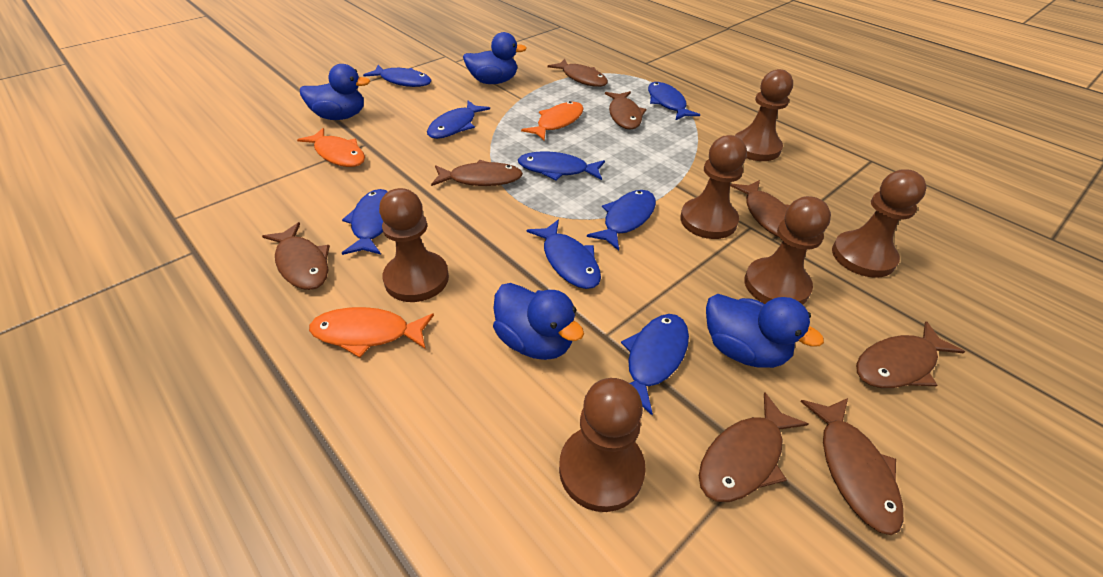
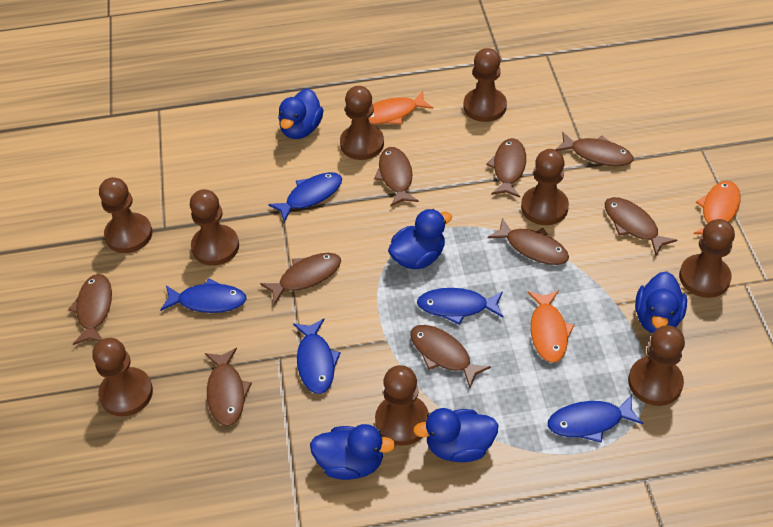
blue duck: [300,64,370,120] [463,32,527,84] [493,283,584,360] [706,294,824,368] = 4 -> [278,88,323,139] [310,424,396,480] [388,209,452,269] [413,408,498,462] [635,272,687,333] = 5
blue fish: [342,189,388,255] [363,65,432,87] [427,101,490,139] [518,151,605,180] [527,220,601,289] [587,190,656,251] [621,314,689,415] [648,82,700,120] = 8 -> [160,279,247,313] [268,172,342,222] [293,319,341,394] [417,288,503,325] [548,395,644,443] = 5
brown fish: [262,222,330,290] [431,160,523,186] [548,59,608,87] [605,91,646,130] [699,393,808,502] [730,180,790,238] [800,398,903,535] [856,321,965,388] = 8 -> [68,274,112,345] [205,348,252,426] [260,253,341,305] [374,147,419,207] [410,325,491,388] [486,138,526,198] [487,218,569,265] [555,132,634,166] [605,197,677,255] = 9
brown pawn: [379,188,449,302] [559,378,646,512] [680,135,747,239] [735,69,793,161] [744,196,831,305] [832,169,927,278] = 6 -> [92,338,153,417] [99,177,152,253] [190,189,239,266] [340,86,384,160] [375,365,429,446] [464,48,507,122] [521,149,569,225] [628,325,685,406] [679,219,735,298] = 9

